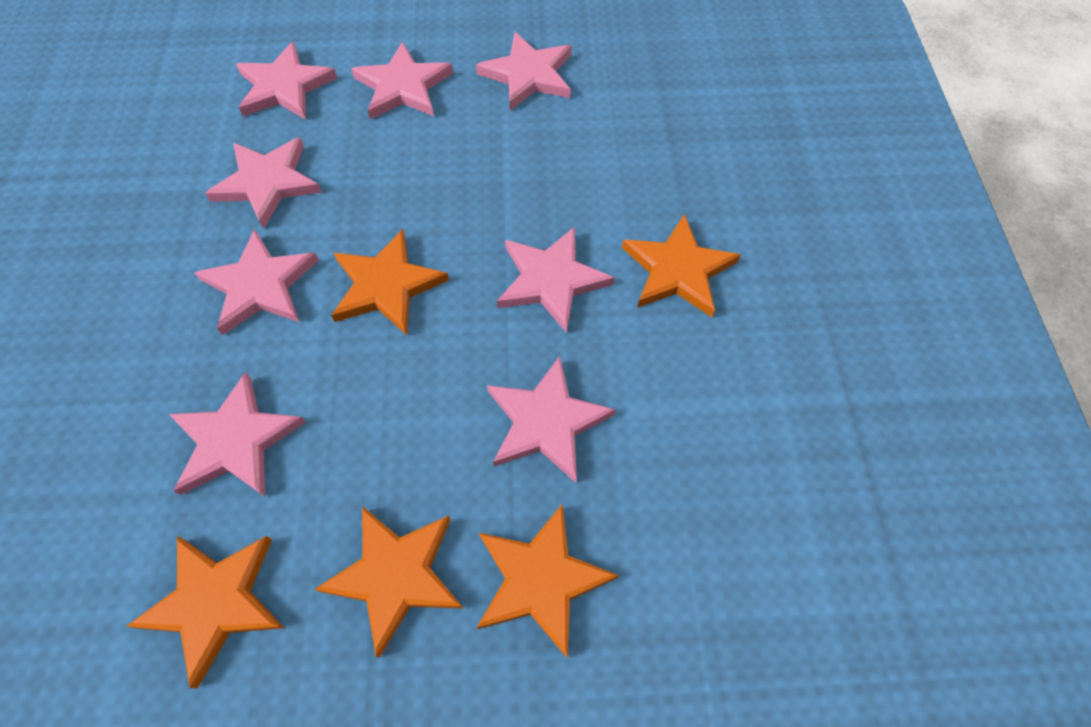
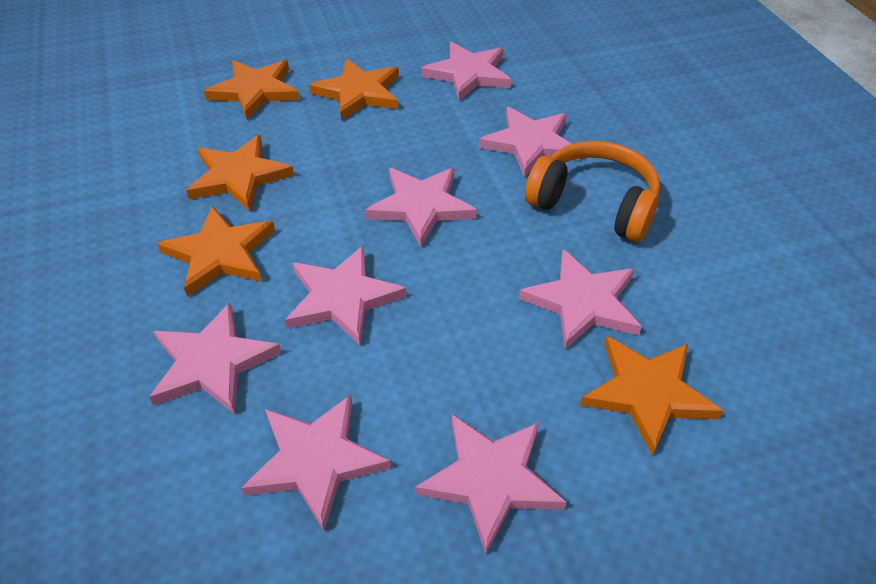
orange headphones: none = 0 -> [525,141,660,242] = 1

